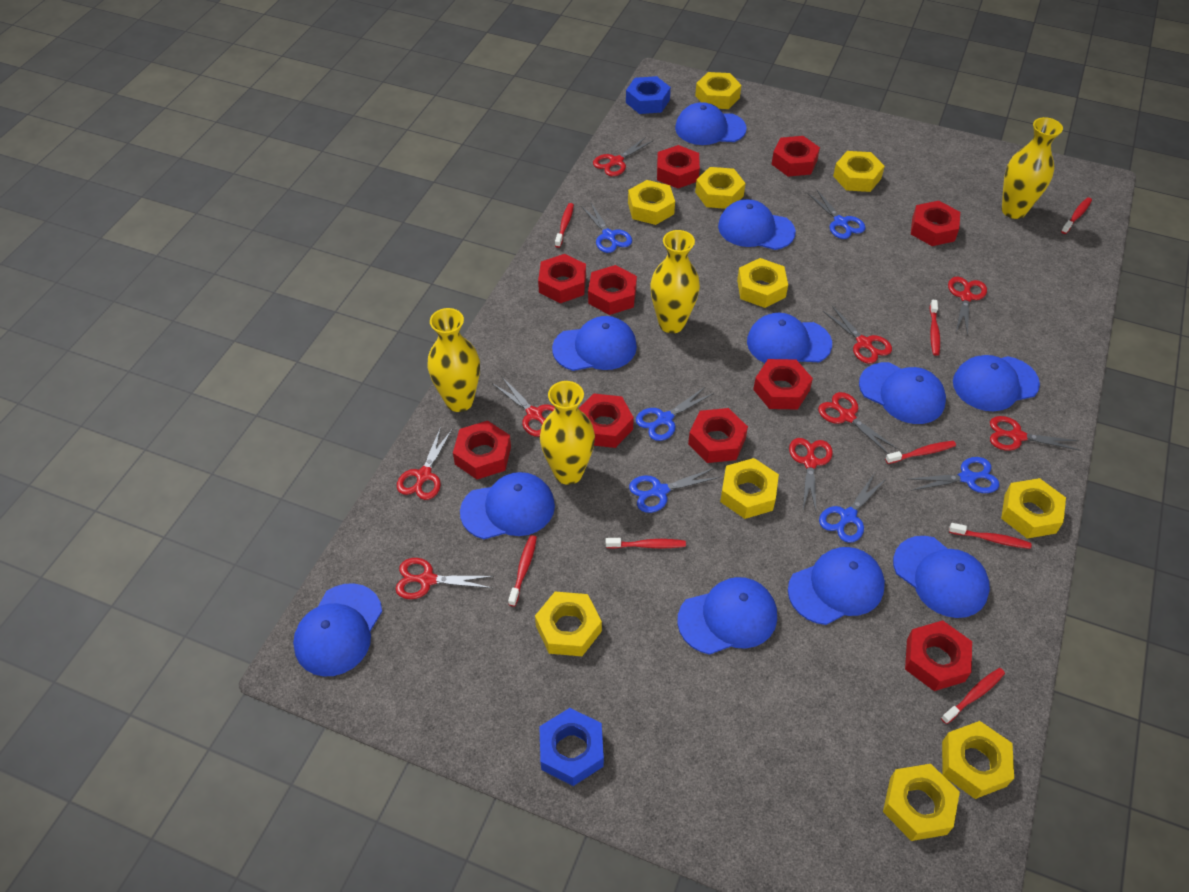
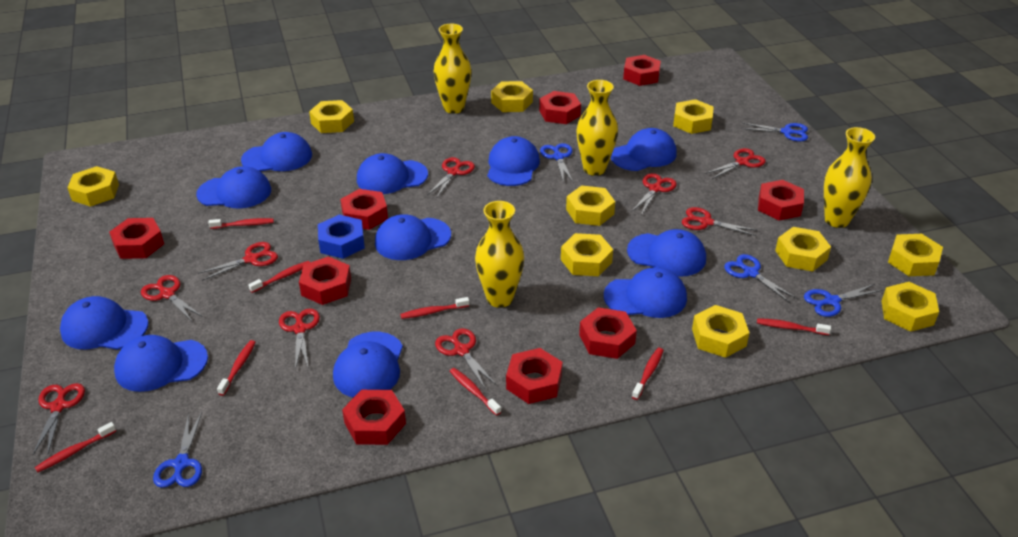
blue nut: [539,708,604,786] [626,76,671,114] = 2 -> [318,215,365,259] = 1
blue scissors: [581,203,632,253] [629,468,720,513] [636,386,714,441] [807,189,866,239] [819,474,887,543] [908,457,999,493] = 6 -> [153,412,202,488] [540,143,573,182] [724,254,797,303] [742,123,808,142] [804,284,882,317] = 5
red nut: [453,421,511,479] [538,254,586,303] [579,393,634,448] [588,265,637,315] [657,145,700,189] [688,408,748,463] [753,359,813,410] [771,136,820,177] [905,620,972,691] [911,201,960,246] = 10 -> [109,218,164,259] [299,256,351,305] [340,189,388,230] [342,390,406,445] [506,348,563,404] [539,91,581,124] [579,307,637,359] [623,55,661,86] [758,180,804,221] = 9

